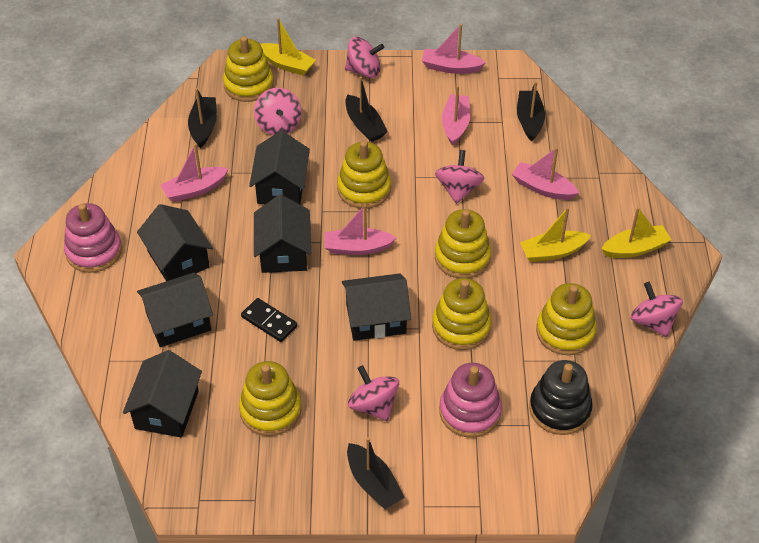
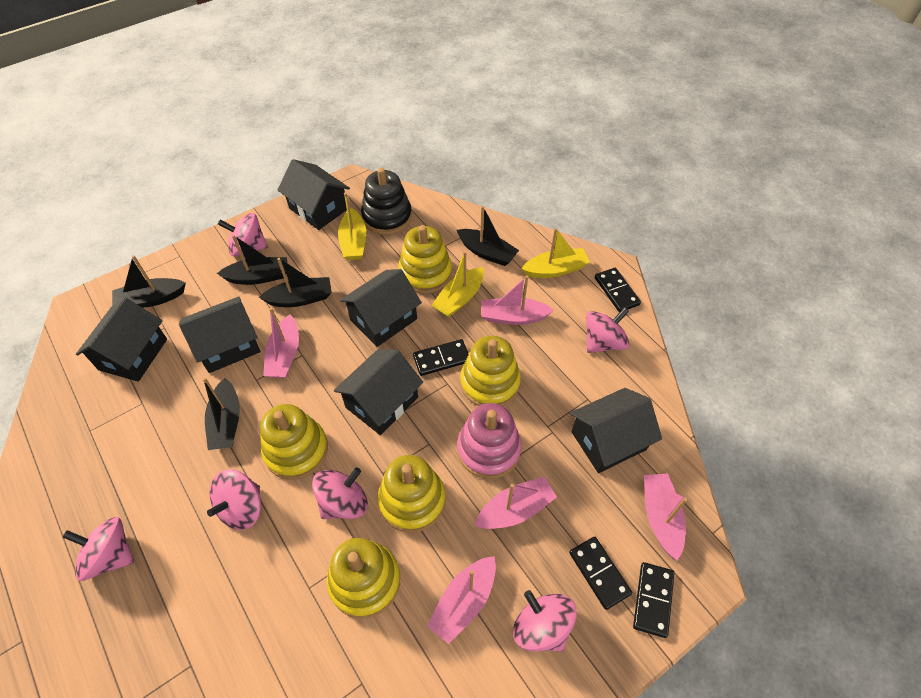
black boat: [188,88,217,148] [345,77,388,142] [347,437,405,509] [517,81,545,141] = 4 -> [112,255,186,308] [203,377,240,450] [217,235,287,285] [259,258,332,307] [457,206,519,266] = 5
black domino: [241,298,297,342] = 1 -> [413,339,469,376] [569,537,632,610] [595,268,641,312] [633,562,674,638] = 4
pink spinning top: [254,88,302,135] [345,37,384,78] [348,365,399,421] [435,150,485,204] [630,282,683,337] = 5 -> [63,517,134,581] [207,470,261,530] [218,213,268,256] [312,467,368,519] [513,590,577,652] [586,307,629,353] = 6
pink stacking toy: [64,203,122,273] [439,363,502,438] = 2 -> [457,403,522,479] = 1
yellow stacking toy: [223,36,274,102] [239,361,302,436] [337,141,391,209] [432,278,492,350] [435,209,491,278] [536,283,597,355] = 6 -> [260,404,328,480] [327,538,400,619] [378,455,446,533] [398,225,452,294] [460,336,521,406] = 5

